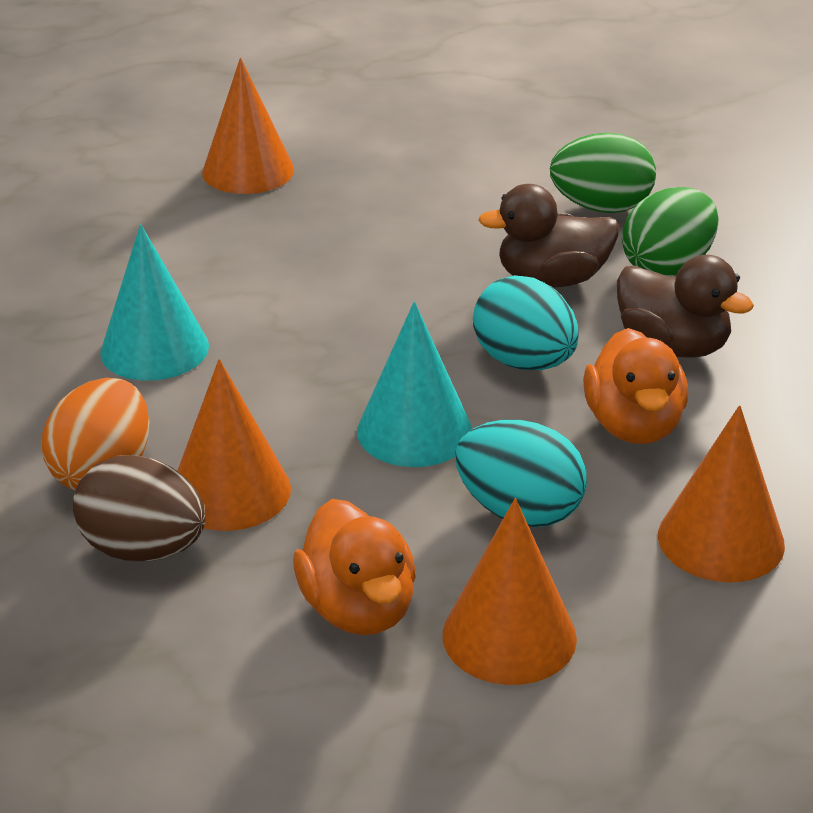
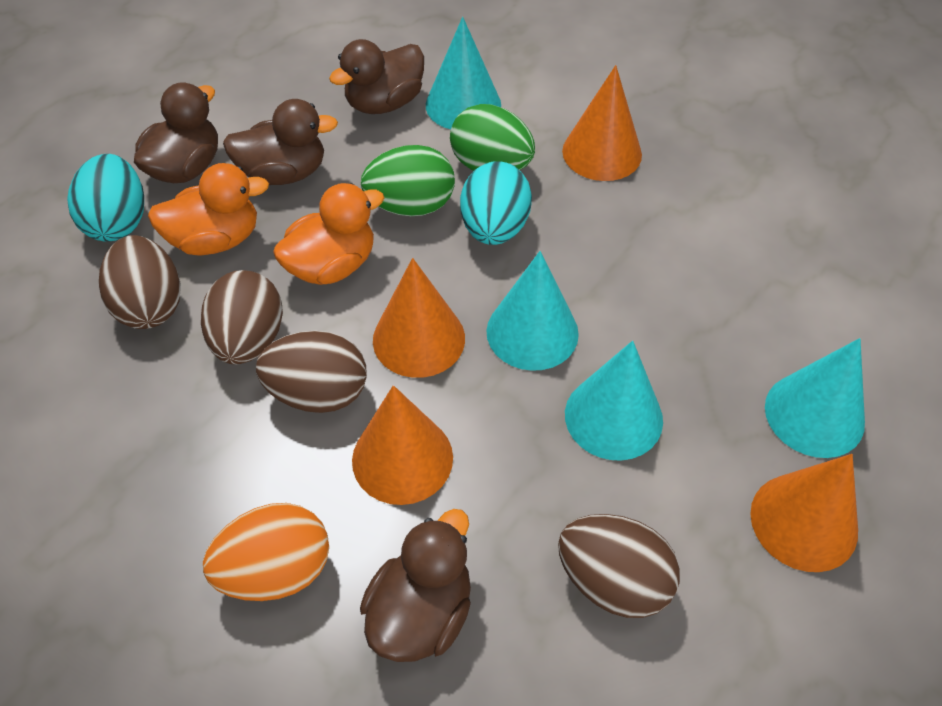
brown duck: [478,184,619,287] [617,255,754,358] = 2 -> [134,82,218,183] [223,99,338,185] [329,39,424,114] [360,509,471,662] = 4
brown egg: [73,455,206,561] = 1 -> [99,235,181,329] [201,270,283,365] [256,331,367,413] [558,514,680,618] = 4
turquoise cone: [100,224,209,381] [357,302,472,467] = 2 -> [426,17,501,129] [486,251,579,371] [565,341,663,461] [765,338,865,458] = 4

